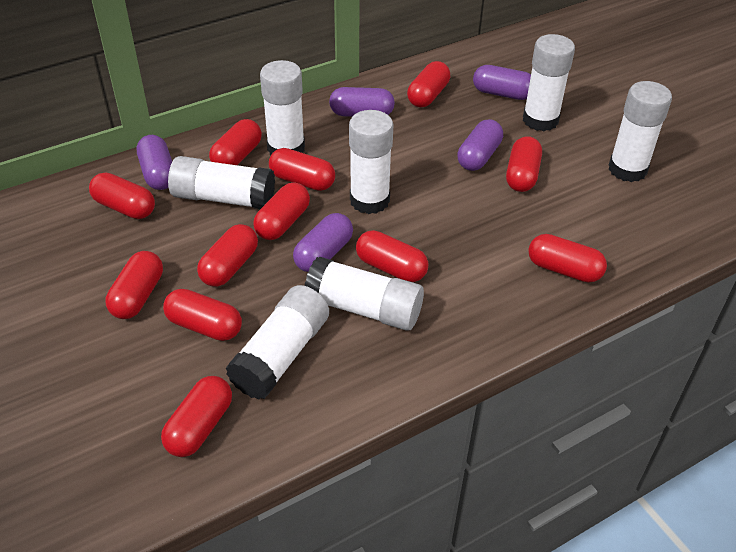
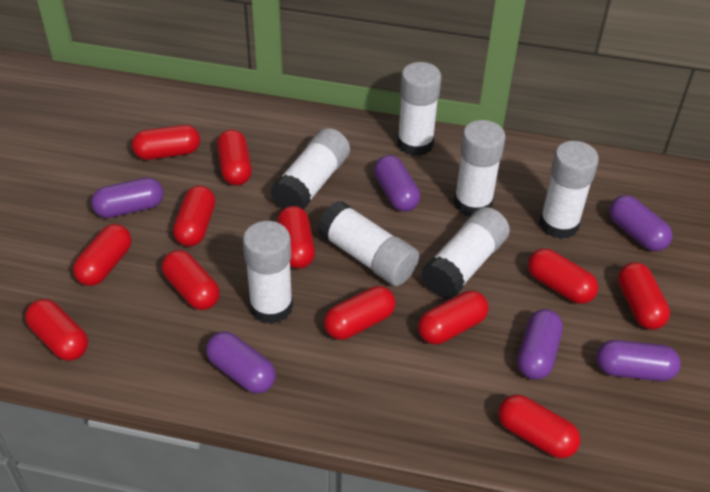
purple capsule: [137,135,172,190] [293,213,353,272] [329,87,395,117] [457,119,503,171] [473,65,531,100] = 5 -> [91,177,164,218] [206,332,276,393] [374,155,420,212] [517,309,563,380] [596,340,681,381] [609,195,672,251] = 6

